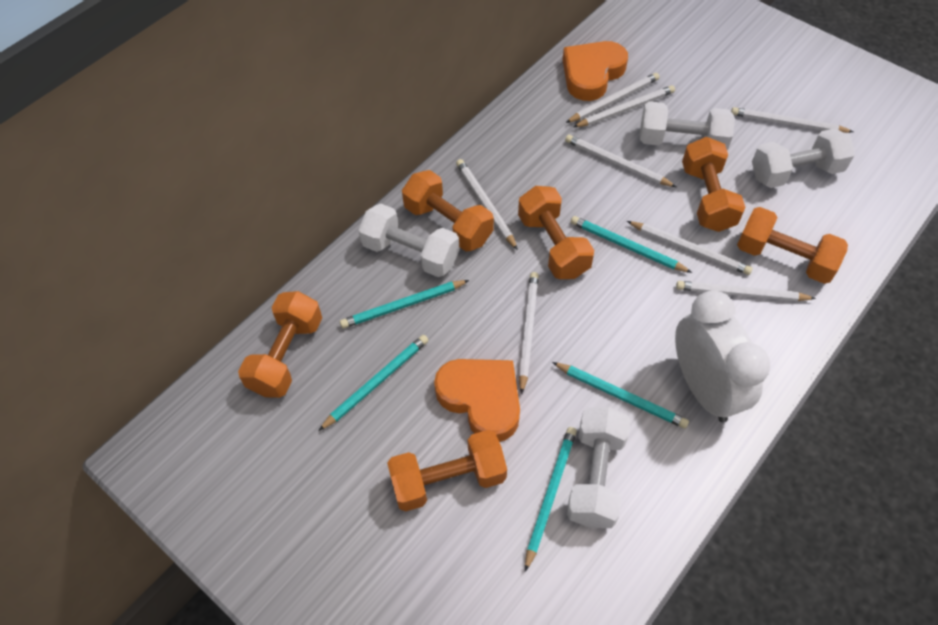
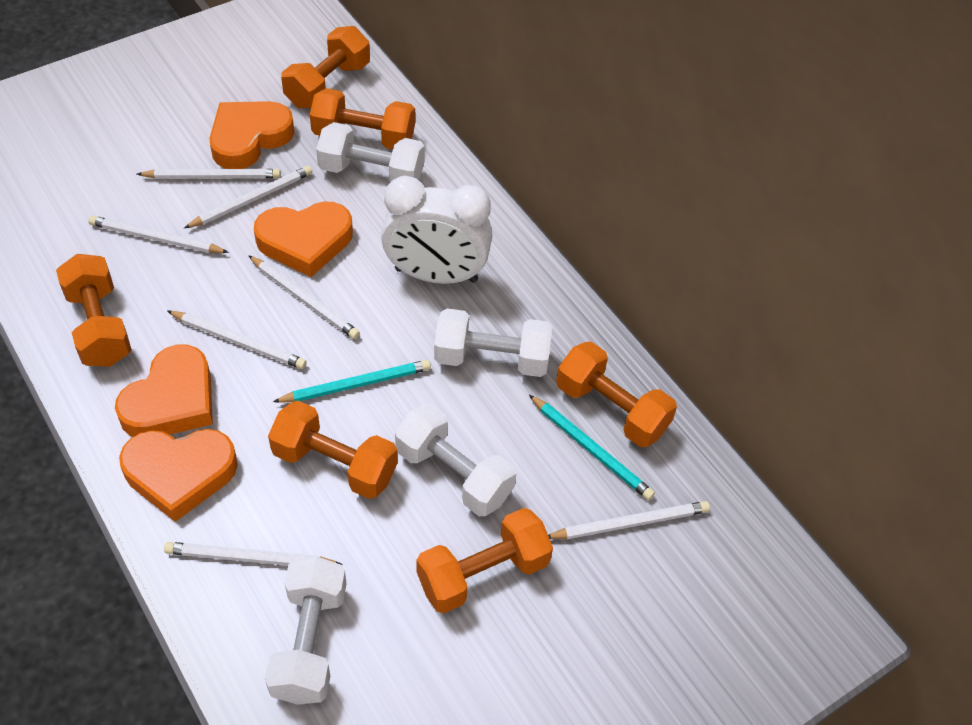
orange heart: [434,359,520,442] [563,41,628,101] = 2 -> [115,345,213,437] [119,429,238,522] [209,101,294,169] [254,201,353,277] = 4
turquoise pencil: [318,335,428,431] [340,280,469,328] [525,427,577,572] [552,362,689,429] [571,216,692,273] = 5 -> [273,360,431,403] [529,395,655,500] = 2
white pencil: [456,159,518,250] [519,272,539,394] [565,135,676,187] [566,73,660,123] [573,85,675,127] [627,221,753,275] [676,281,816,301] [731,107,854,133] = 8 -> [88,216,229,253] [137,169,281,179] [164,542,343,565] [168,311,307,369] [184,166,312,228] [248,255,360,339] [548,501,710,539] = 7

